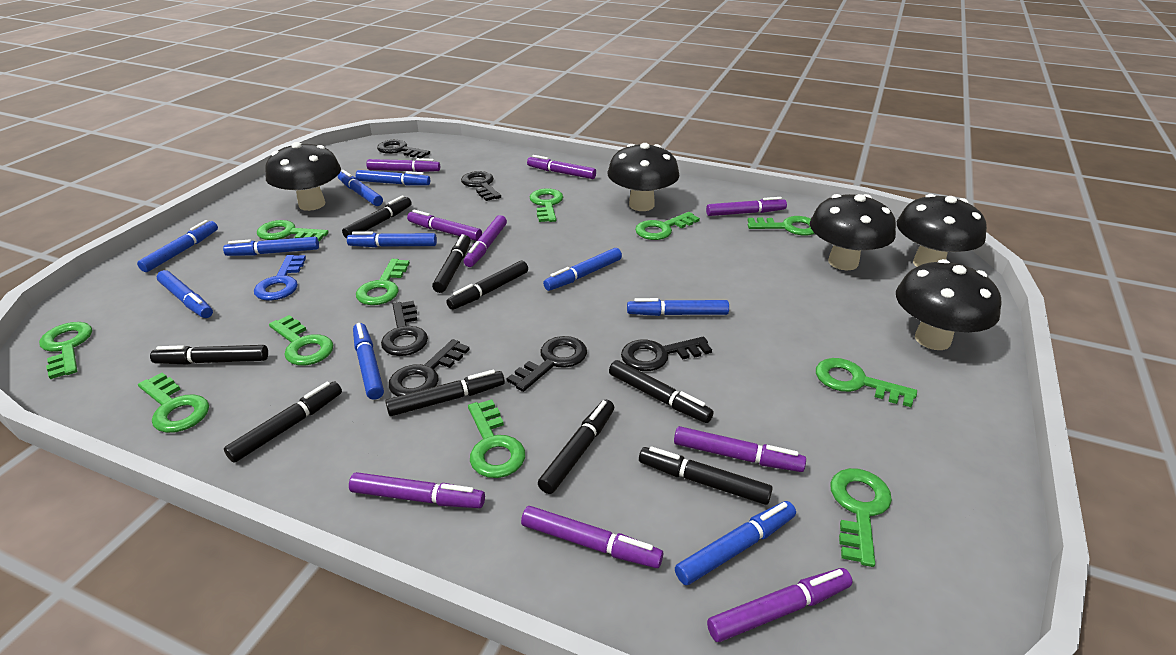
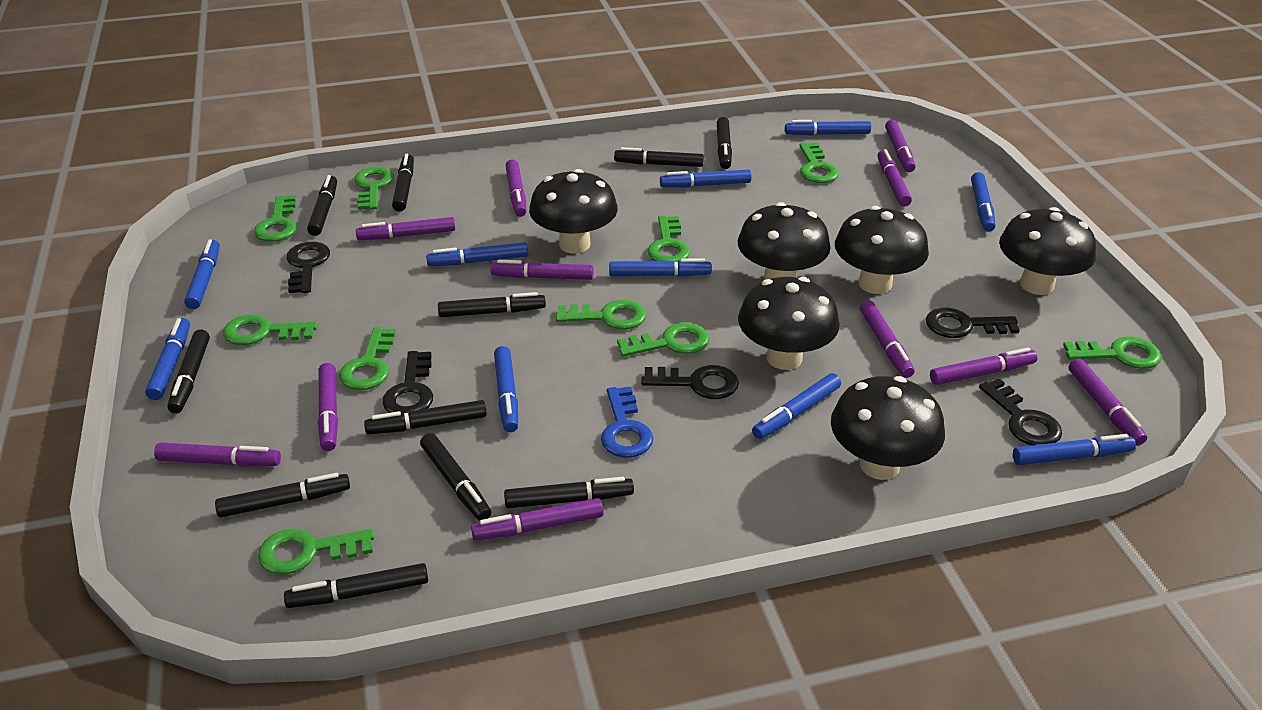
black key: [377,140,430,158] [381,301,428,356] [389,339,470,396] [461,171,501,201] [507,336,587,392] [621,337,712,371] = 6 -> [286,242,330,293] [382,351,433,413] [641,365,739,399] [926,308,1020,338] [979,378,1062,445] = 5
black marker: [150,345,268,365] [224,381,342,462] [342,195,412,239] [386,370,505,416] [432,234,471,293] [446,260,528,310] [538,400,614,494] [609,360,714,423] [639,446,773,505] = 9 -> [167,329,210,413] [215,473,350,517] [284,563,428,608] [307,175,337,236] [364,400,487,435] [392,154,414,212] [420,433,491,521] [438,292,546,317] [504,477,634,508] [614,147,704,167] [717,117,732,169] = 11
black mushroom: [265,142,341,211] [607,143,680,211] [810,194,896,271] [896,259,1001,350] [897,194,987,267] = 5 -> [529,169,618,254] [738,202,831,280] [738,277,840,370] [831,376,945,480] [835,206,929,294] [999,207,1096,295] = 6
green key: [39,322,92,379] [138,373,209,433] [257,220,329,241] [269,315,334,365] [356,259,410,305] [468,399,525,478] [530,188,563,222] [635,212,700,240] [747,216,815,235] [816,358,917,407] [830,468,892,567] = 11 -> [223,314,318,345] [254,195,297,242] [258,528,374,575] [339,327,396,390] [354,167,394,210] [556,299,646,330] [617,323,709,357] [647,216,690,262] [799,143,839,183] [1063,336,1162,369] = 10
purple marker: [349,472,485,508] [366,158,440,172] [407,210,482,241] [464,215,507,267] [521,506,663,568] [527,155,596,179] [674,426,806,472] [706,197,787,216] [707,568,853,642] = 9 -> [154,443,281,467] [318,363,338,451] [356,217,455,240] [471,498,604,541] [490,260,594,280] [506,160,526,217] [860,300,914,378] [877,149,912,207] [885,120,915,172] [930,348,1037,385] [1069,359,1147,445] = 11

